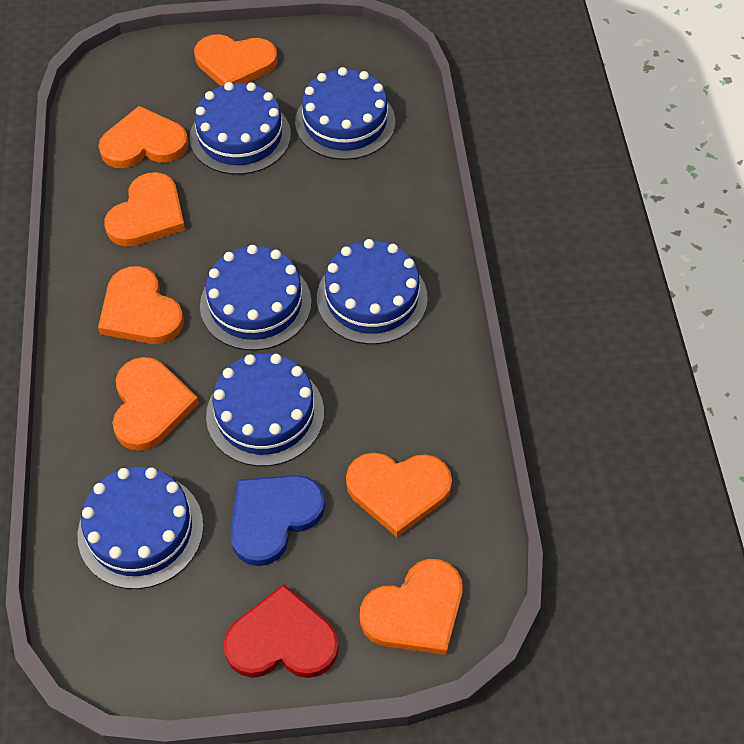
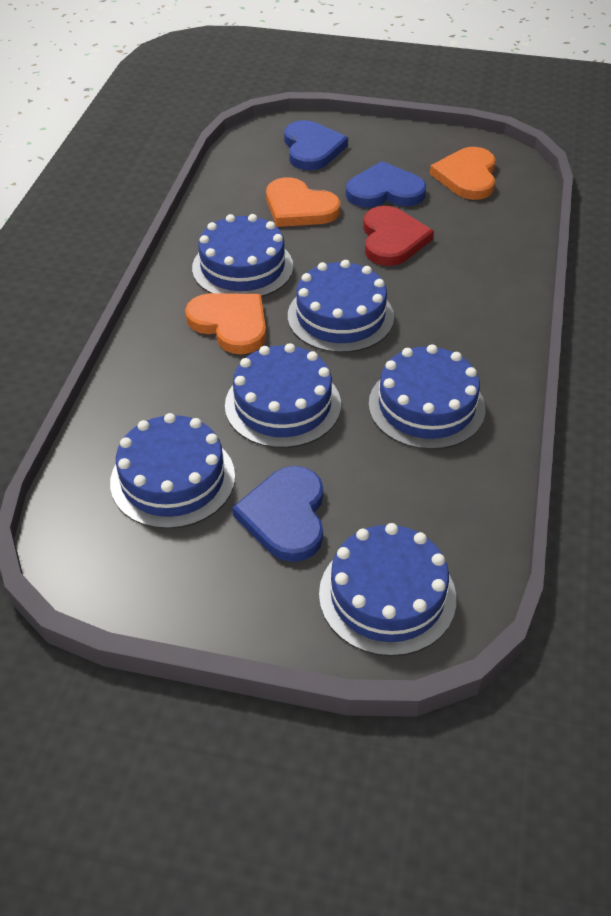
blue heart: [230,475,325,566] = 1 -> [232,466,323,562] [284,120,348,170] [346,161,426,208] = 3
orange heart: [98,106,188,168] [98,266,184,344] [104,172,185,247] [112,357,199,451] [194,34,277,86] [346,453,452,537] [360,559,463,655] = 7 -> [185,293,266,354] [266,177,340,227] [430,147,496,200] = 3

